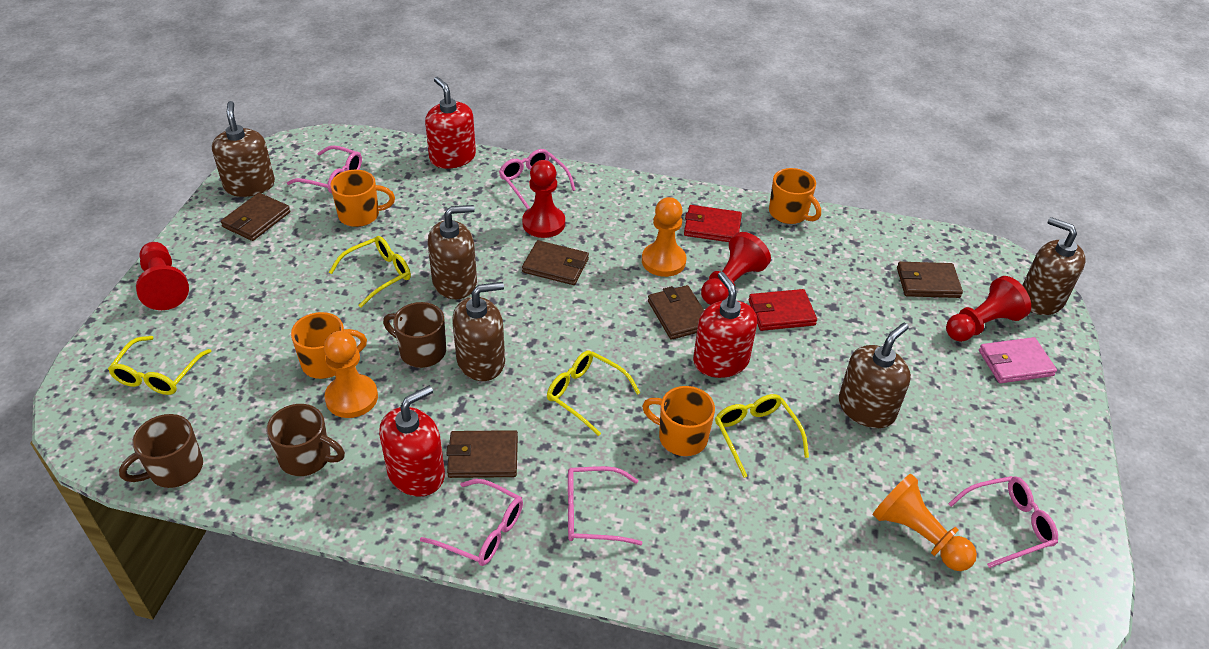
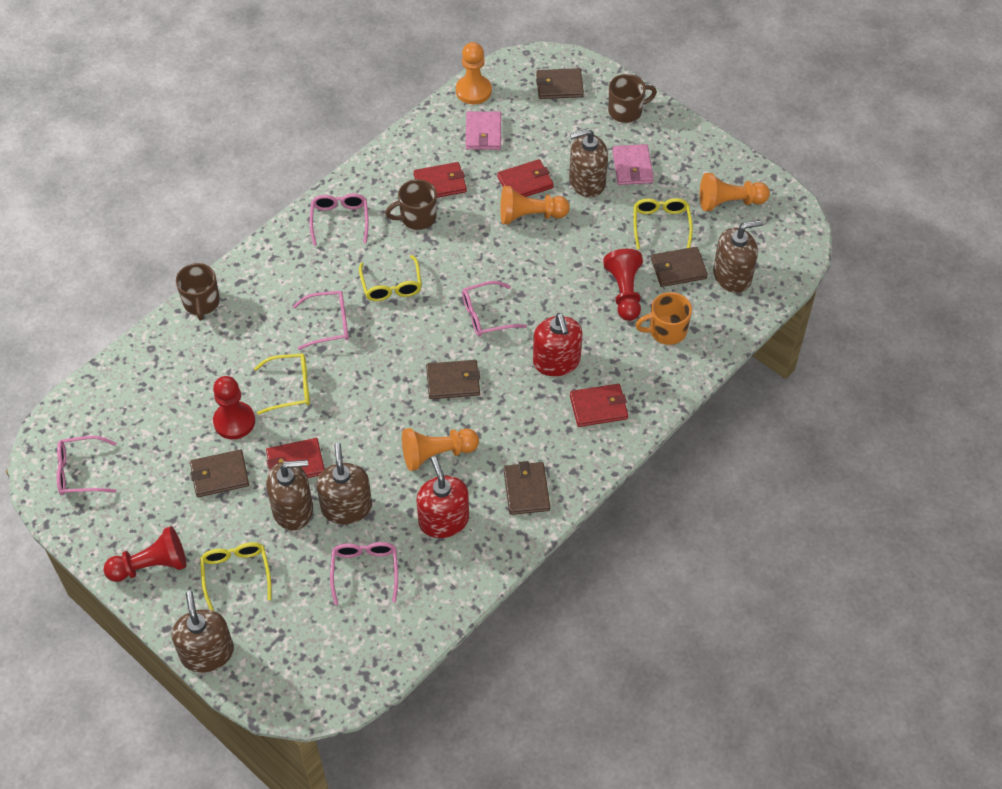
orange mug: [291,312,367,379] [330,170,395,227] [642,386,715,456] [769,168,821,224] = 4 -> [635,292,692,345] = 1
orange pawn: [324,331,378,418] [642,197,687,277] [872,473,977,571] = 3 -> [402,428,479,471] [456,42,492,104] [500,186,570,224] [700,173,770,211] = 4
pink wallet: [979,337,1057,383] = 1 -> [466,111,501,150] [613,144,654,185] = 2
red pawn: [136,242,189,310] [522,160,565,238] [701,232,771,305] [946,276,1031,342] = 4 -> [103,526,186,582] [213,376,255,439] [603,249,643,321] = 3
red soap dispenser: [379,386,445,497] [425,77,476,169] [693,272,757,378] = 3 -> [416,457,469,538] [533,313,583,376] = 2
red wallet: [684,205,742,242] [749,289,817,331] = 2 -> [266,438,325,478] [414,162,467,198] [497,159,554,197] [570,384,628,427] = 4

